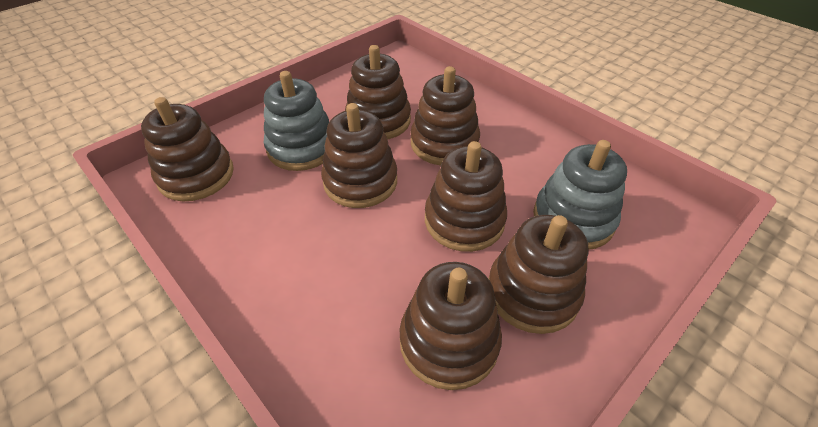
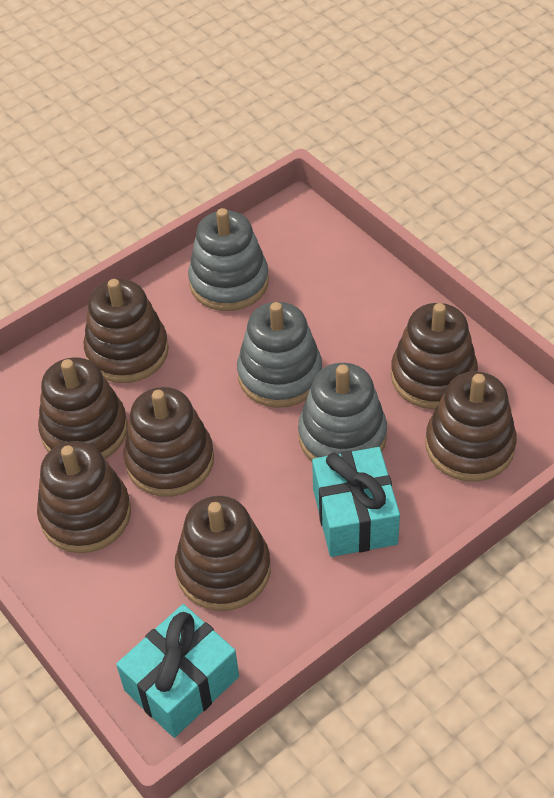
grey stacking toy: [264,71,329,171] [533,140,627,250] = 2 -> [188,208,269,311] [237,302,322,408] [298,363,387,461] = 3
turquoise gift: none = 0 -> [116,604,239,738] [312,447,400,557] = 2

